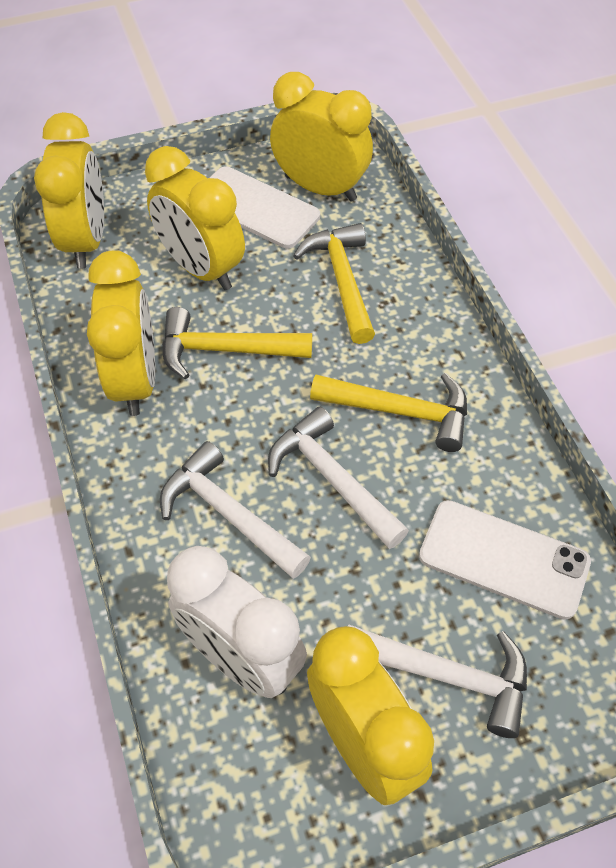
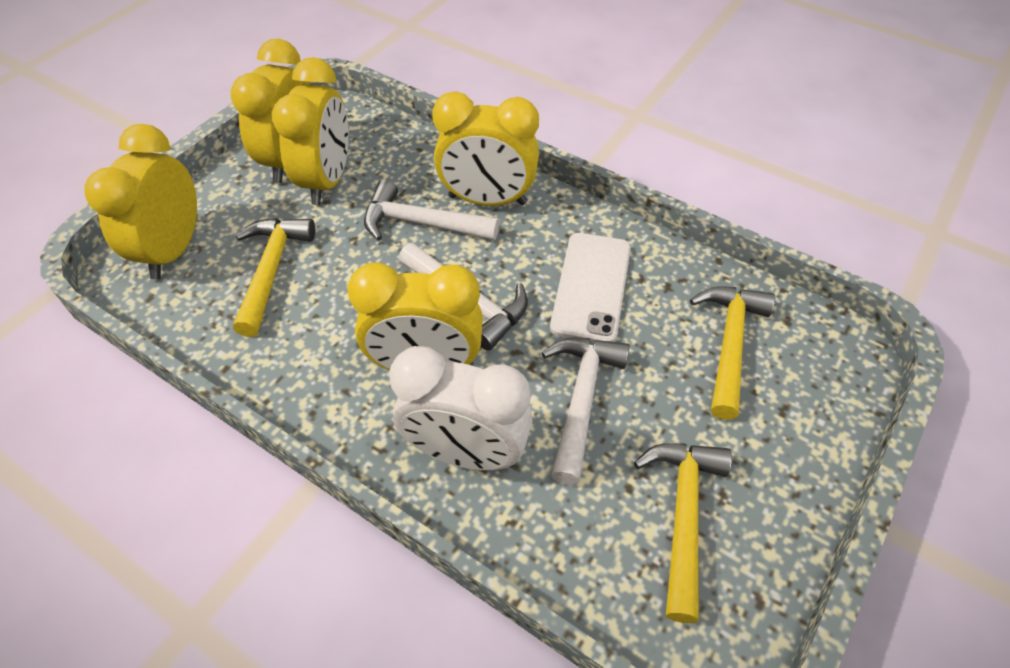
white phone: [210,166,320,248] [419,500,591,620] = 2 -> [550,233,631,342] = 1

